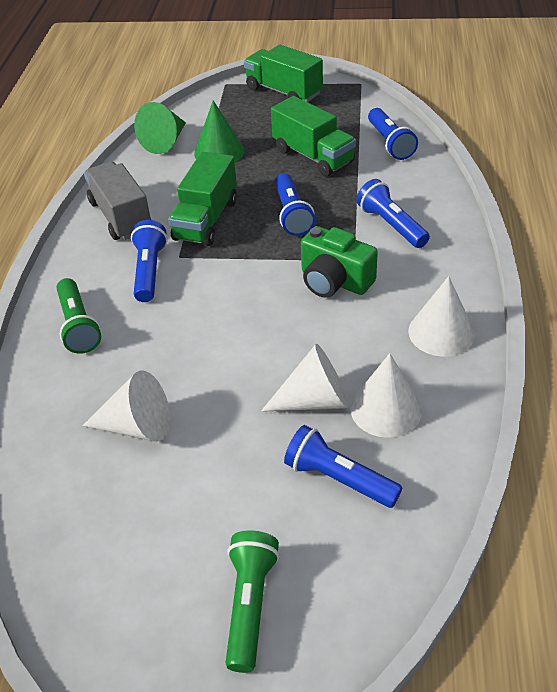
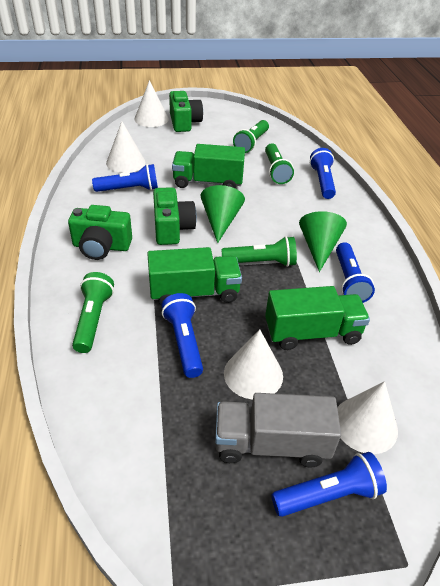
green camera: [301,226,378,298] = 1 -> [68,205,132,260] [153,187,197,245] [169,91,203,132] = 3
green flashlight: [57,278,101,354] [226,531,280,673] = 2 -> [72,272,114,353] [221,236,297,267] [233,120,269,153] [265,143,294,184] = 4

